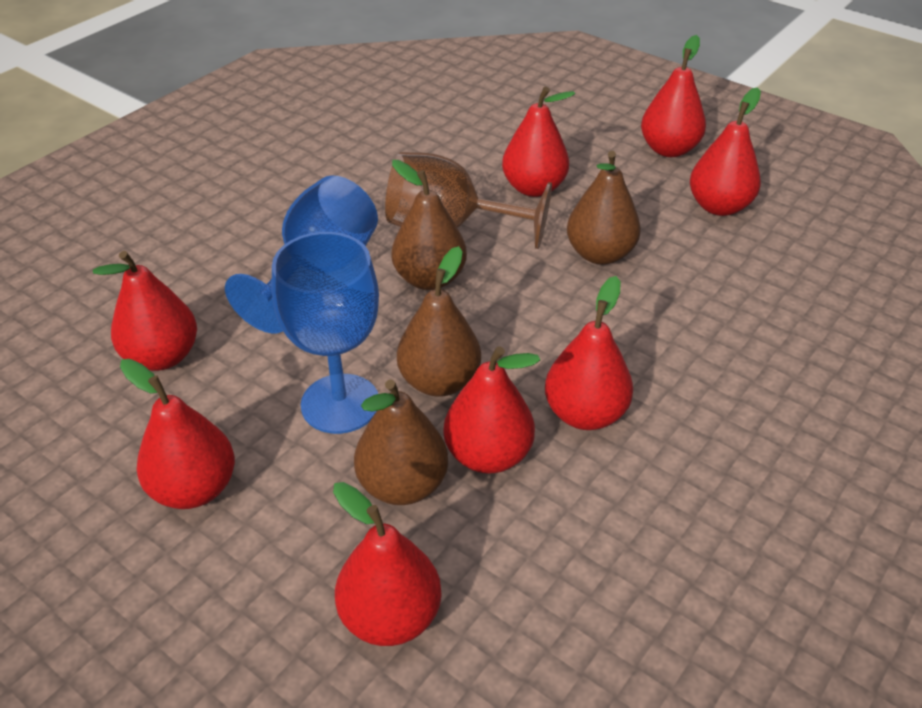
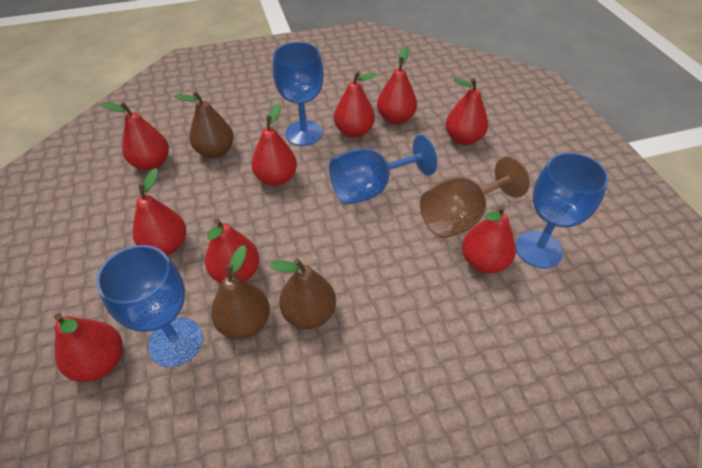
blue goblet: [225,175,378,334] [272,232,379,434] = 2 -> [96,245,203,367] [273,42,324,146] [329,135,437,205] [516,152,609,269] = 4
brown pear: [354,379,448,505] [391,160,467,290] [397,246,481,397] [567,151,641,265] = 4 -> [174,91,234,158] [211,245,270,339] [270,258,336,329] = 3
red pear: [93,251,197,371] [120,359,235,509] [333,482,442,646] [443,346,540,473] [502,87,575,197] [545,276,633,430] [641,35,706,157] [690,87,761,216] = 8 -> [54,313,123,382] [101,102,169,170] [132,168,186,255] [205,218,259,283] [251,103,297,186] [334,71,377,138] [377,47,417,124] [446,78,488,145] [462,205,516,273] = 9

